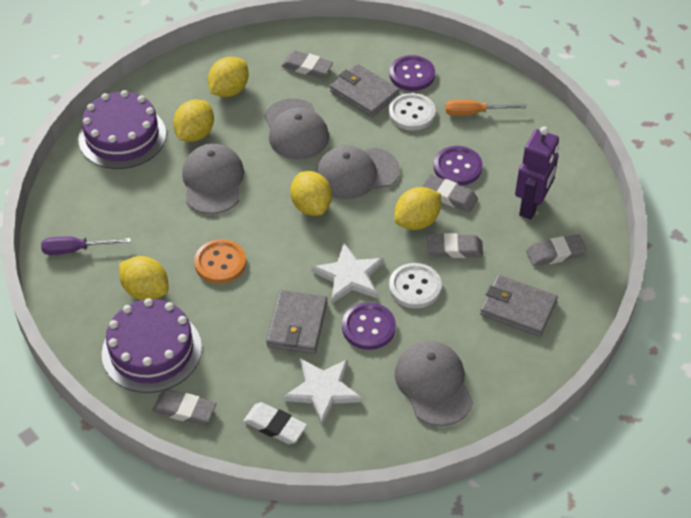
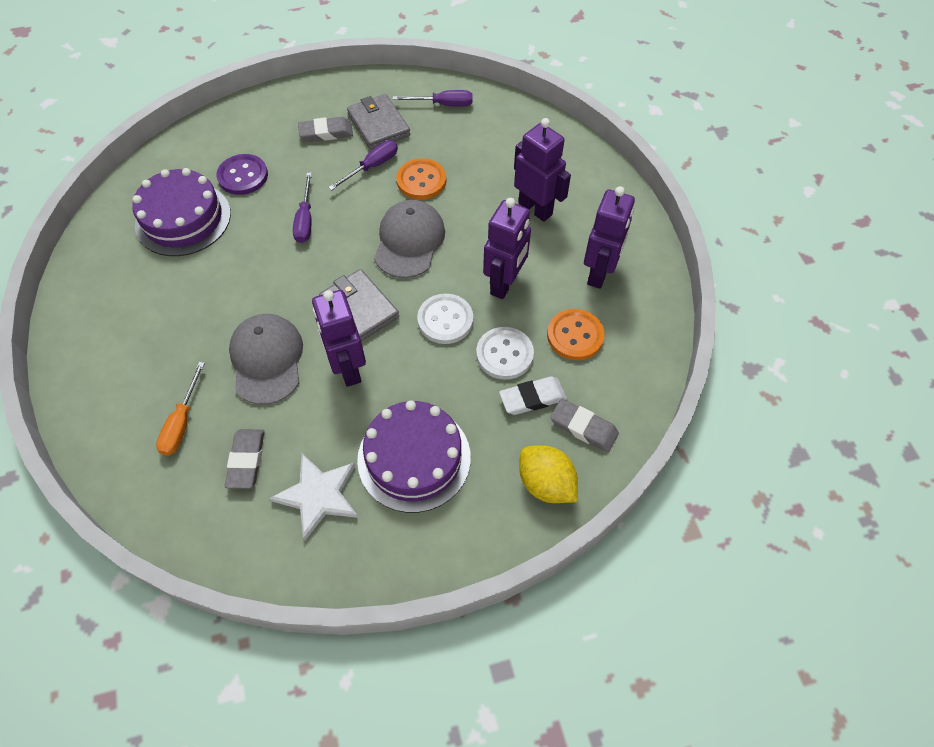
grey cap: [182,143,244,214] [264,98,329,160] [316,145,400,199] [395,341,473,426] = 4 -> [229,314,303,405] [374,200,445,278] = 2
grey eraser: [152,389,217,425] [281,50,333,78] [422,174,478,212] [427,233,483,258] [526,234,587,266] = 5 -> [225,429,265,489] [298,117,353,142] [550,399,619,452] = 3
grey wallet: [266,290,328,354] [330,64,399,117] [480,275,558,337] = 3 -> [319,269,399,341] [347,94,410,150] = 2
orange button: [194,239,246,284] = 1 -> [396,158,446,200] [547,309,605,360] = 2
purple button: [342,302,396,350] [389,55,435,91] [434,146,483,186] = 3 -> [216,154,268,195] = 1
purple robot: [515,127,559,220] = 1 -> [312,290,366,387] [483,198,531,299] [514,118,571,222] [584,186,635,289] = 4
purple screwdriver: [41,236,131,255] = 1 -> [293,172,312,243] [328,141,398,190] [392,90,473,106] = 3
white star: [283,358,363,426] [311,243,384,304] = 2 -> [269,454,358,541] = 1
yellow lemon: [119,256,168,300] [173,99,214,142] [208,57,249,97] [290,171,332,216] [394,187,441,230] = 5 -> [519,445,578,503] = 1

